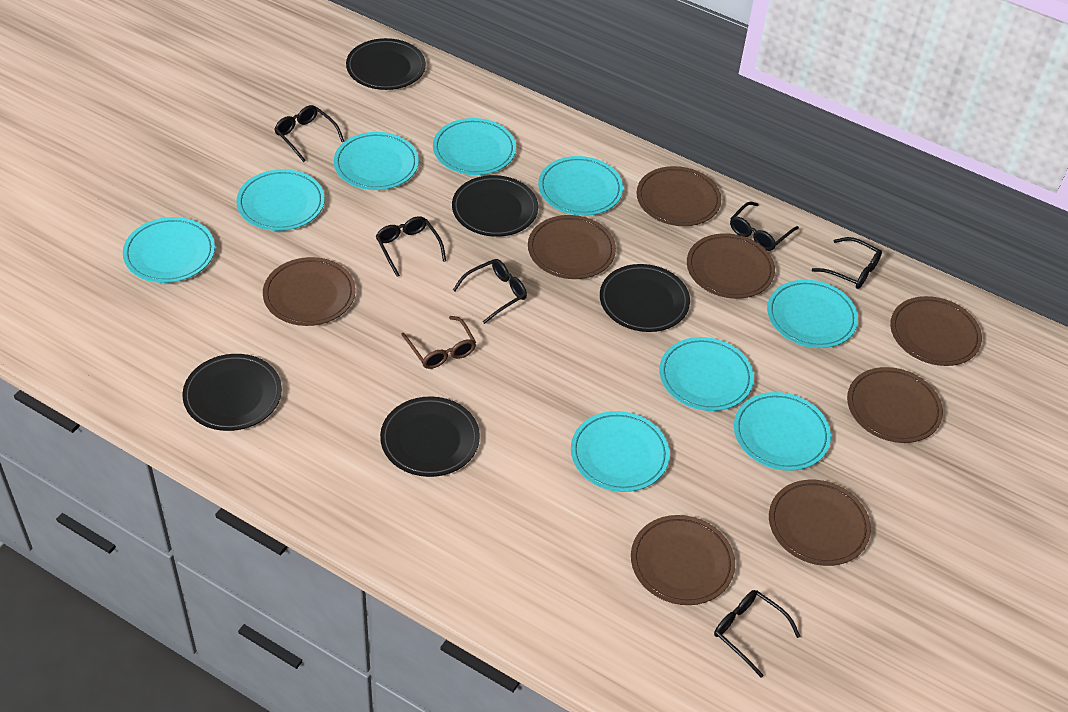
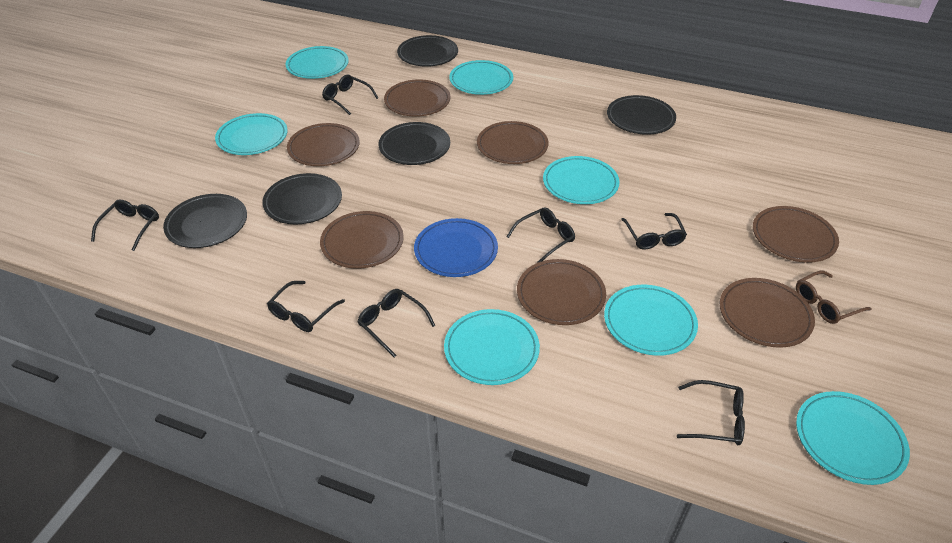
black glasses: [274,105,344,162] [376,216,446,277] [453,259,527,324] [714,590,801,678] [730,202,799,251] [812,237,882,289] = 6 -> [91,200,159,251] [267,281,345,332] [322,75,378,115] [357,289,436,357] [506,207,575,263] [621,213,687,249] [677,380,745,445] = 7
blue plate: none = 0 -> [414,218,498,277] = 1
brown plate: [263,257,355,326] [528,215,616,279] [631,515,735,605] [636,166,721,226] [687,233,775,299] [769,480,871,566] [847,367,943,443] [890,296,982,366] = 8 -> [287,123,360,166] [320,211,404,269] [384,79,450,117] [477,121,548,164] [517,259,606,325] [720,278,815,348] [753,206,839,263] = 7
turquoise plate: [123,217,215,283] [237,169,325,231] [334,132,419,190] [433,118,516,175] [538,156,623,216] [571,411,670,492] [659,337,754,411] [734,392,831,471] [767,280,858,348] = 9 -> [215,113,288,155] [286,46,349,79] [444,309,540,385] [449,60,513,95] [543,156,620,204] [604,285,698,356] [796,391,910,485] = 7

